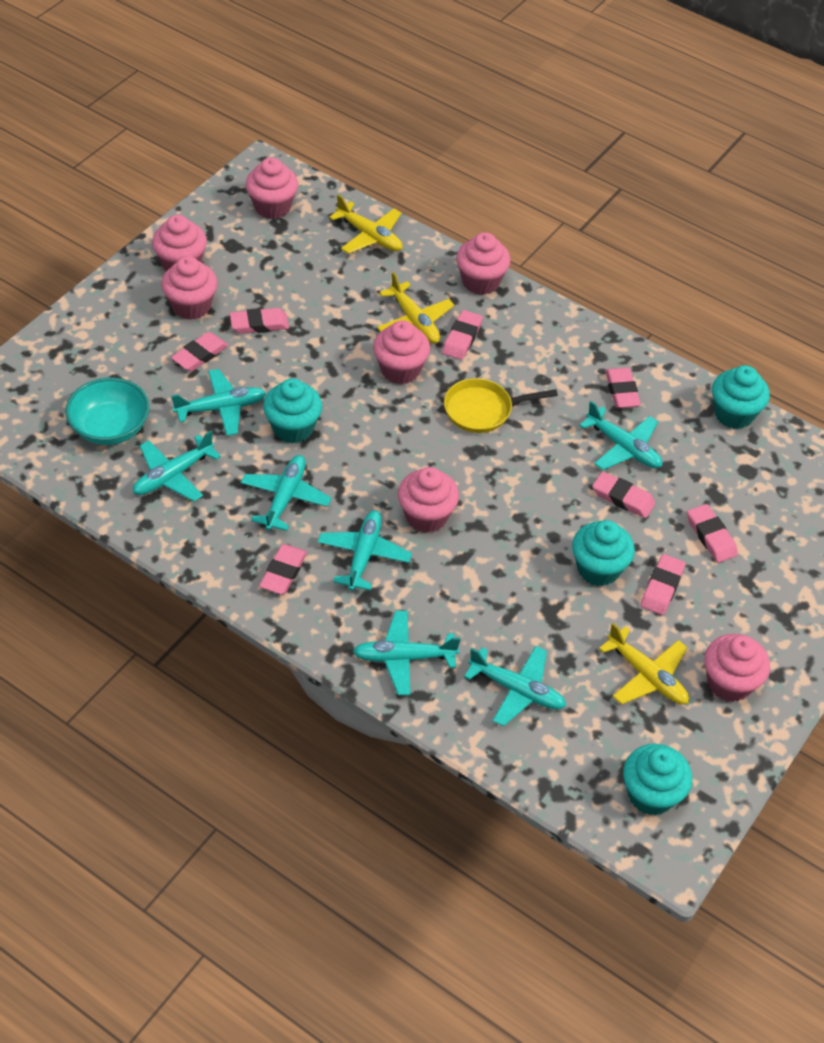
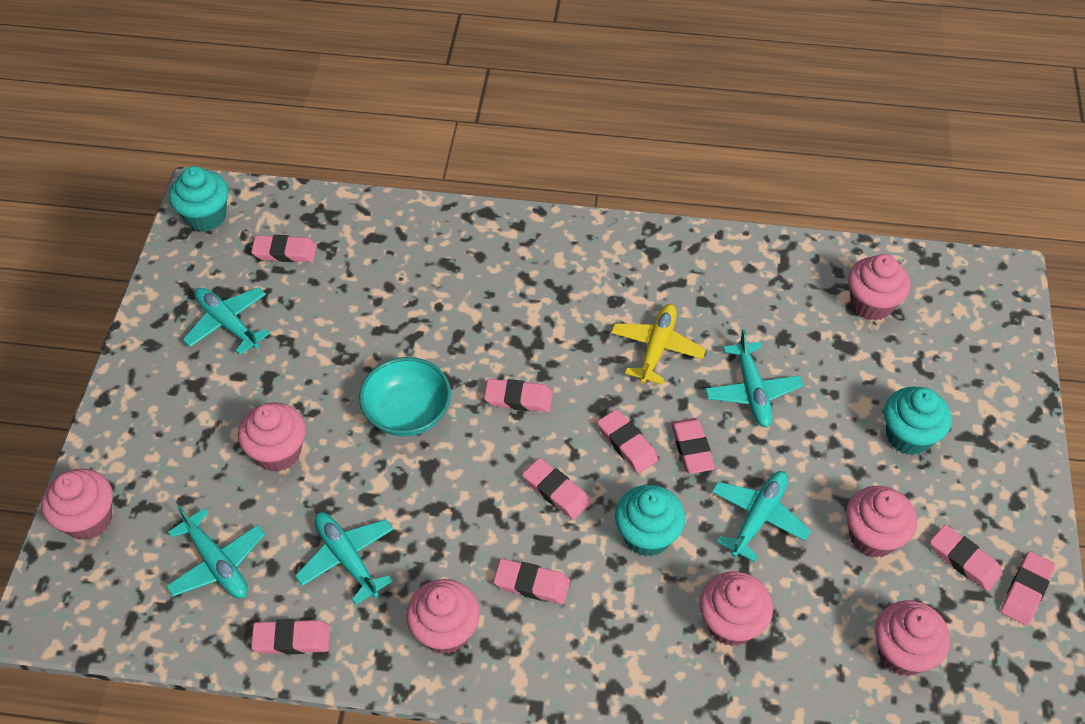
pink eraser: [171,332,229,371] [230,308,289,334] [259,544,307,594] [442,310,483,360] [592,471,655,518] [605,368,641,408] [640,554,686,615] [687,504,738,563] = 8 -> [251,235,317,262] [251,619,330,654] [484,379,553,412] [494,559,570,604] [522,458,591,520] [597,409,658,473] [671,418,715,474] [930,525,1003,591] [1001,551,1055,626] = 9
turquoise cupcake: [263,378,322,443] [572,520,635,586] [623,744,692,815] [712,365,770,429] = 4 -> [169,166,229,231] [615,485,685,557] [884,387,952,455] = 3
turquoise plane: [133,431,221,501] [171,369,266,436] [241,455,332,531] [317,510,412,591] [353,611,461,695] [464,646,566,727] [579,401,662,470] = 7 -> [166,506,265,598] [183,287,270,355] [295,512,394,605] [705,329,803,428] [712,471,811,562] = 5
yellow pan: [444,378,558,433] = 1 -> none = 0
yellow plane: [329,194,403,254] [377,272,454,344] [599,623,689,705] = 3 -> [611,304,706,384] = 1

